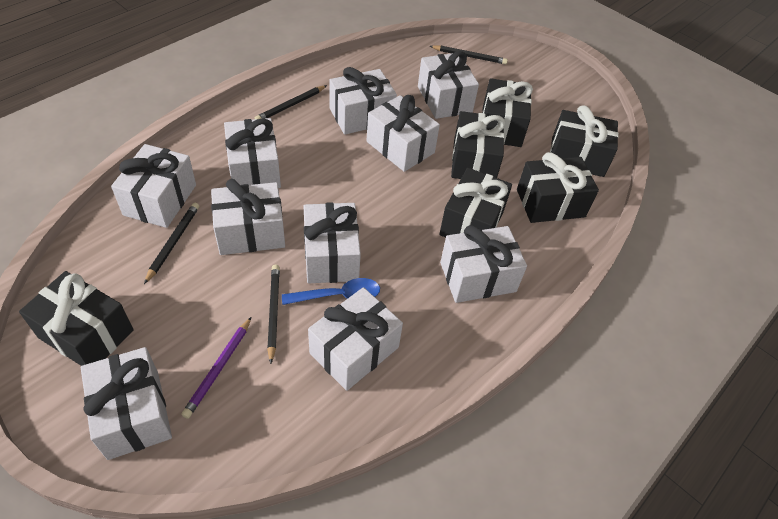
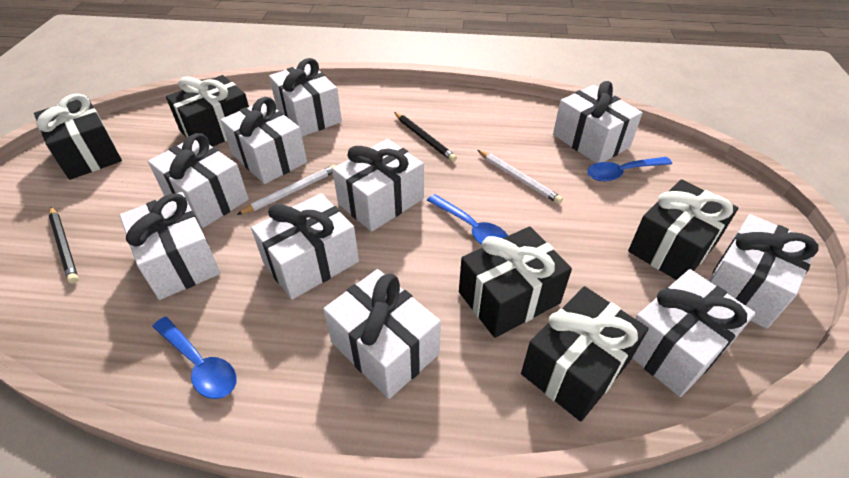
black gift: [19,271,134,366] [439,168,512,238] [451,111,505,179] [482,78,533,147] [517,152,599,223] [550,105,619,177] = 6 -> [34,93,122,180] [166,75,249,147] [459,226,572,338] [521,286,649,421] [628,179,738,280] = 5
black pencil: [144,203,199,284] [255,85,327,119] [267,265,280,364] [430,45,508,64] = 4 -> [49,206,79,284] [394,112,457,162] = 2
blue spoon: [282,278,380,305] = 1 -> [152,317,237,399] [427,194,508,245] [587,157,672,181] = 3
purple pencil: [181,317,251,419] = 1 -> none = 0
white pencil: none = 0 -> [237,165,336,215] [478,150,563,204] = 2

